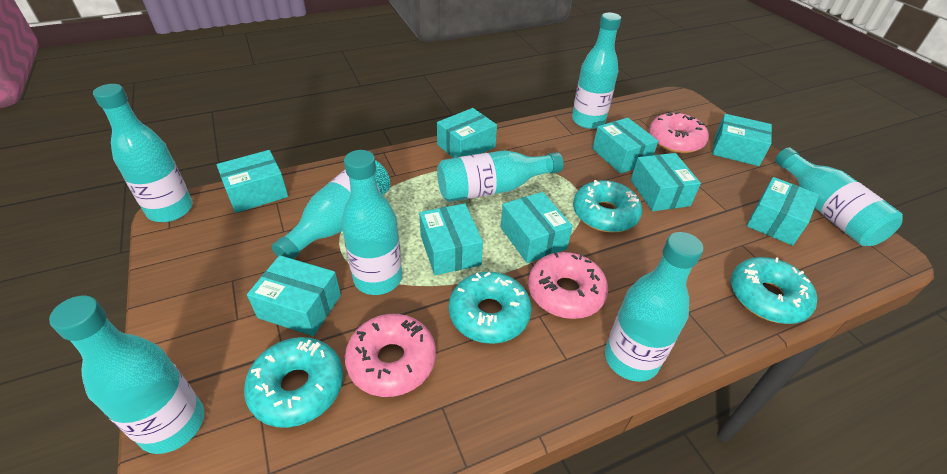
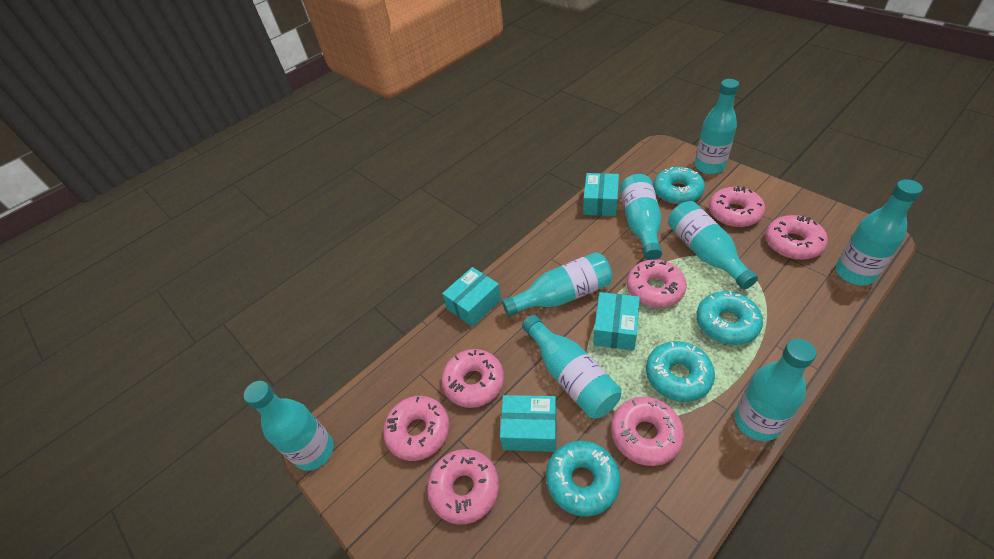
pink donut: [345,314,436,397] [528,252,608,319] [649,112,709,153] = 3 -> [383,396,450,461] [427,449,499,525] [442,349,504,408] [611,397,684,466] [627,259,687,308] [709,186,765,227] [765,215,828,260] = 7
turquoise box: [217,150,288,213] [247,255,341,336] [419,203,483,275] [437,108,497,158] [501,192,573,263] [592,118,658,174] [631,153,701,211] [712,114,772,166] [747,177,819,246] = 9 -> [442,267,501,327] [500,395,557,452] [583,173,619,216] [593,292,640,351] = 4

